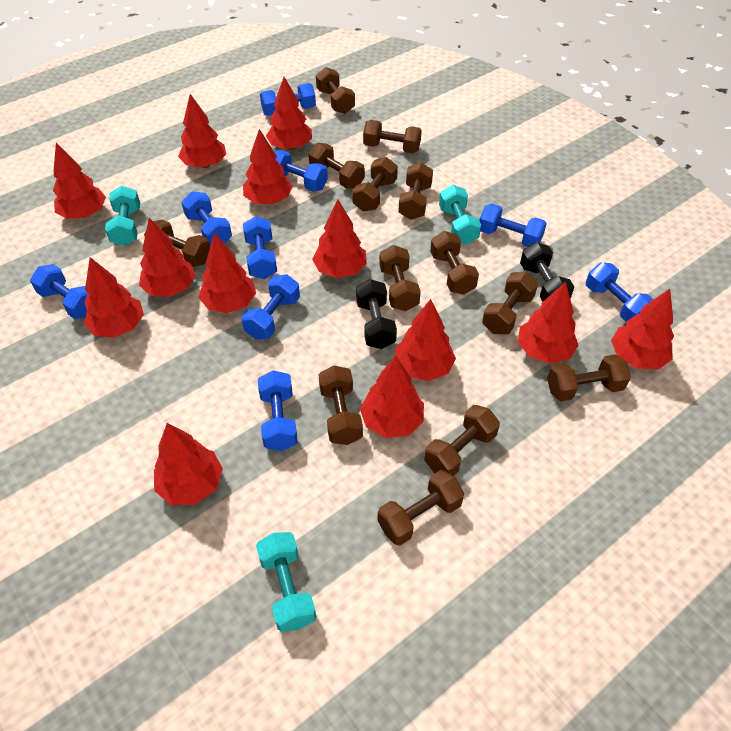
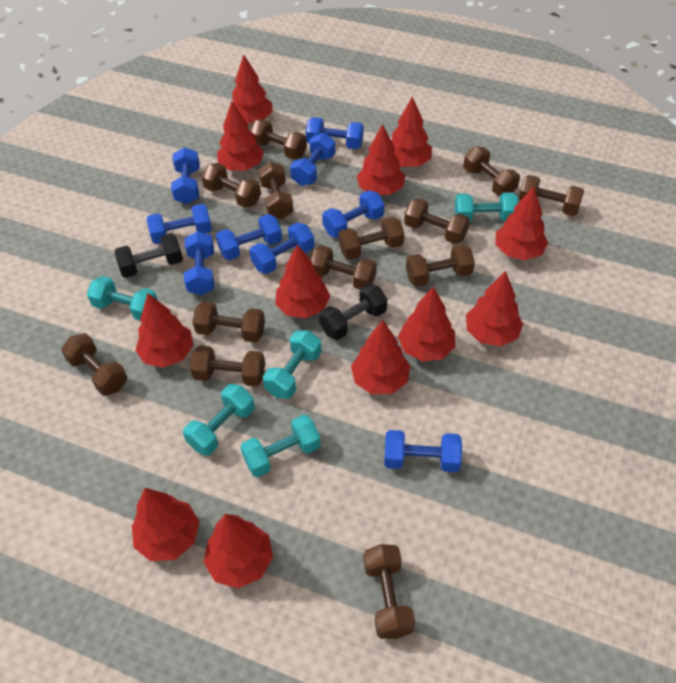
red tree: [53,143,106,219] [84,257,144,338] [139,218,196,297] [154,423,223,505] [178,94,226,168] [199,233,256,313] [243,129,293,204] [266,77,312,150] [312,199,367,278] [360,356,424,438] [395,299,456,381] [518,282,579,364] [611,289,674,370] = 13 -> [132,488,200,561] [135,293,193,368] [204,514,273,588] [217,101,264,171] [232,54,273,123] [275,244,330,318] [351,320,410,394] [356,124,405,195] [391,97,432,167] [398,287,456,362] [466,271,523,346] [495,186,548,260] = 12
turquoise dumbbell: [105,186,140,246] [256,532,316,632] [439,185,481,245] = 3 -> [87,276,158,321] [183,384,255,456] [240,415,321,477] [263,330,322,399] [455,192,519,223] = 5

